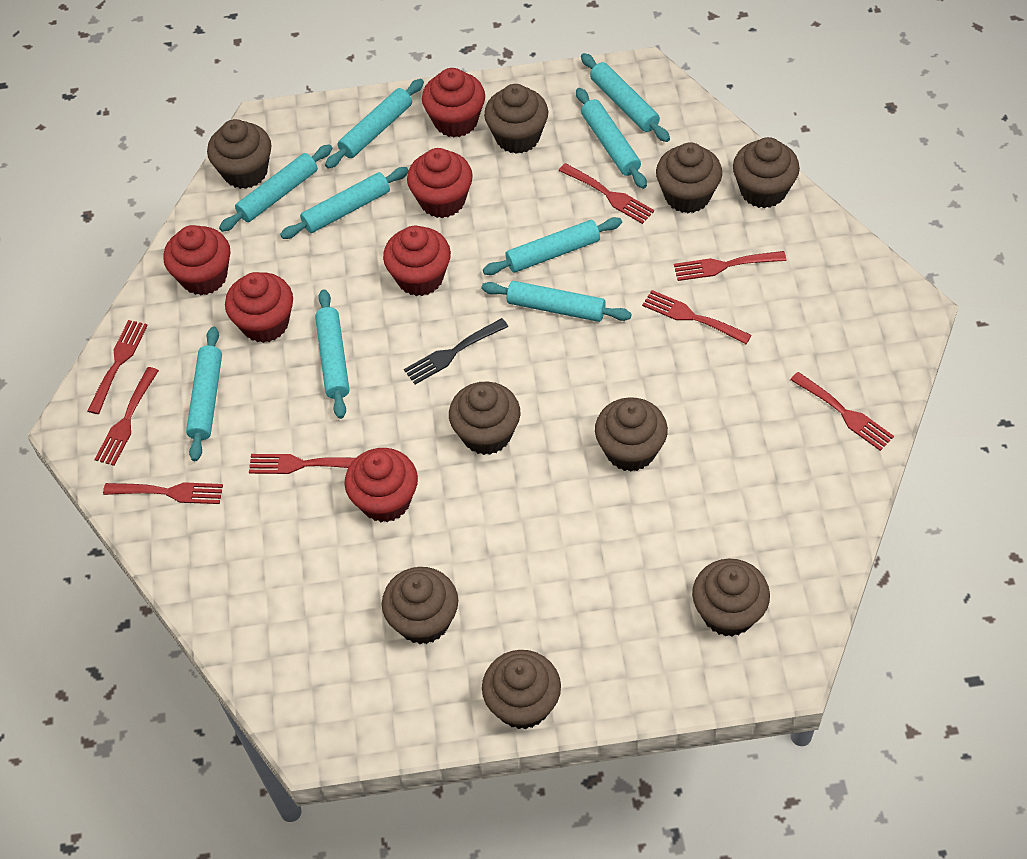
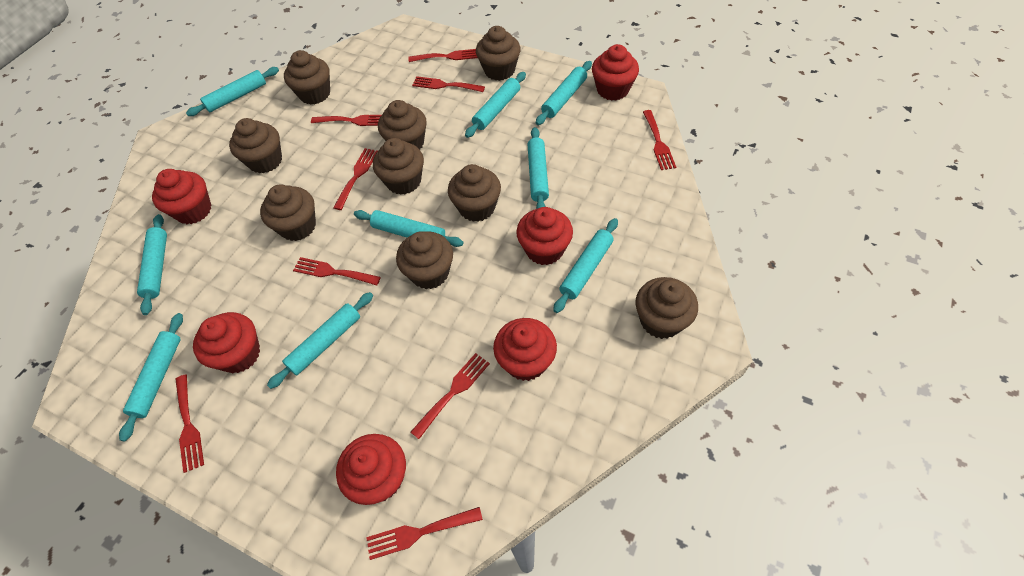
black fork: [404,318,508,384] = 1 -> none = 0
red fork: [88,320,148,414] [94,367,159,466] [103,482,223,504] [249,454,355,474] [559,163,654,224] [642,290,752,344] [674,251,786,281] [791,372,894,451] = 8 -> [175,375,204,473] [293,257,381,285] [311,115,381,126] [333,148,378,210] [366,507,483,560] [408,49,478,62] [410,353,490,439] [412,76,485,92] [643,110,676,170] = 9

